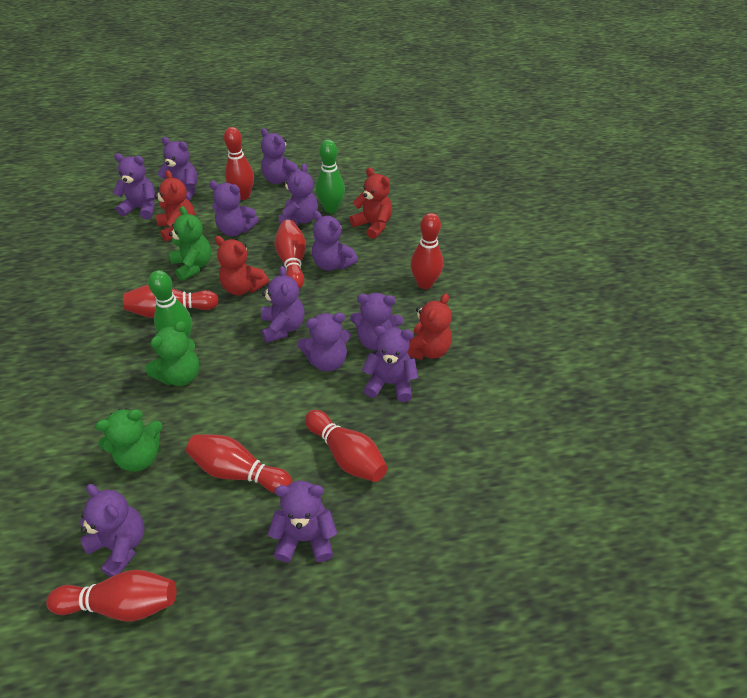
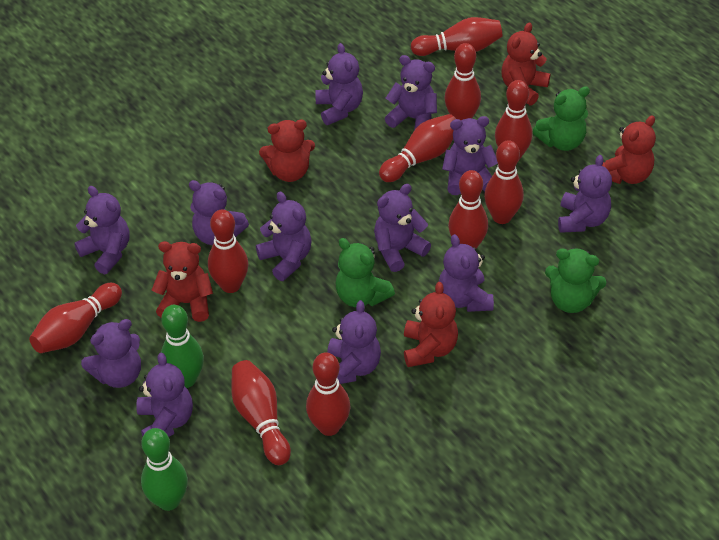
red bowling pin: [46,569,177,622] [123,285,219,318] [186,434,293,493] [224,127,254,200] [274,220,306,289] [305,410,388,482] [411,213,443,289] = 7 -> [29,283,122,353] [208,209,249,293] [231,360,291,465] [306,352,350,436] [379,114,456,182] [411,17,503,56] [444,43,481,120] [448,170,488,249] [484,140,524,224] [495,80,532,160] = 10
red teddy bear: [154,170,195,242] [215,236,269,295] [349,168,392,239] [407,294,452,360] = 4 -> [152,241,213,322] [259,120,315,182] [404,282,458,367] [501,22,550,106] [602,115,656,184] = 5

